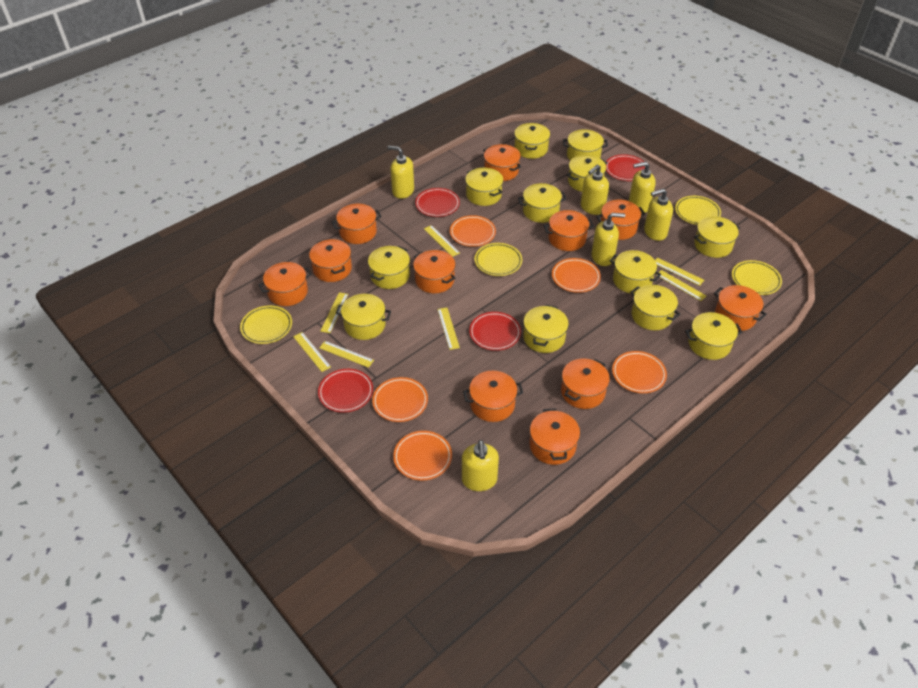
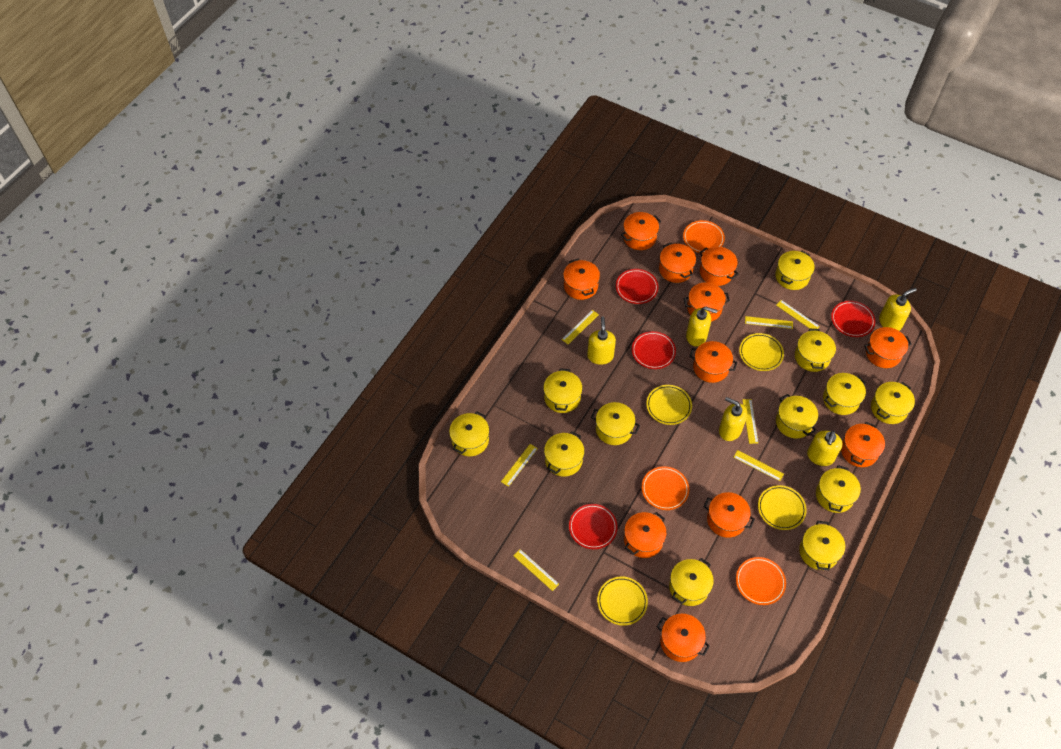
orange plate: [372,377,428,422] [393,431,452,481] [450,215,496,247] [552,258,601,293] [612,351,667,393] = 5 -> [642,466,689,510] [683,220,725,253] [736,557,786,605] = 3
yellow soap dispenser: [388,145,414,199] [462,440,499,491] [581,164,609,215] [591,213,625,266] [629,162,656,213] [644,189,673,241] = 6 -> [587,317,616,365] [686,307,717,346] [719,397,747,441] [807,431,843,466] [879,288,917,331] = 5

